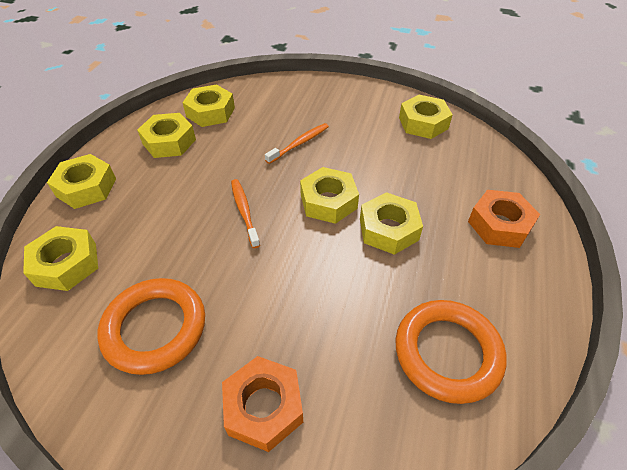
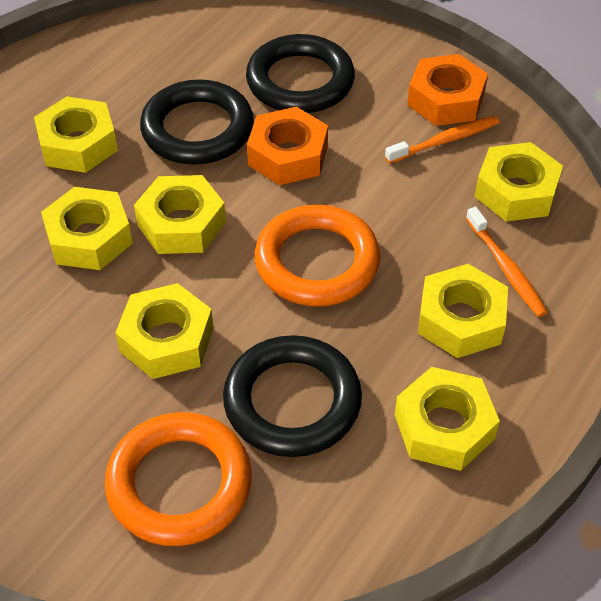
black ring: none = 0 -> [140,79,254,165] [223,335,362,457] [246,34,355,113] = 3

